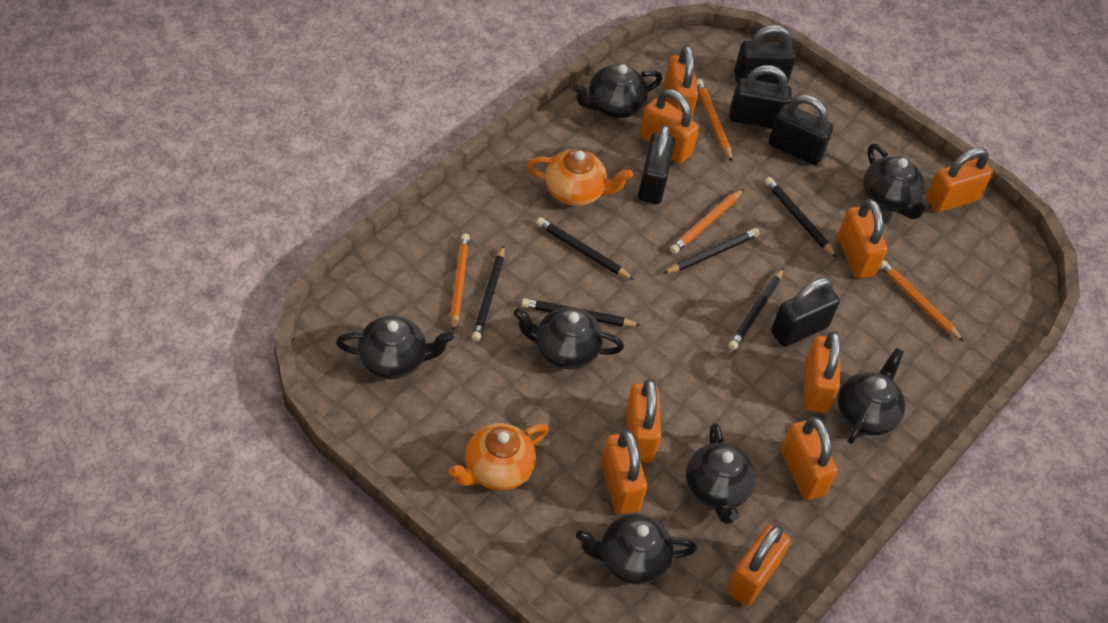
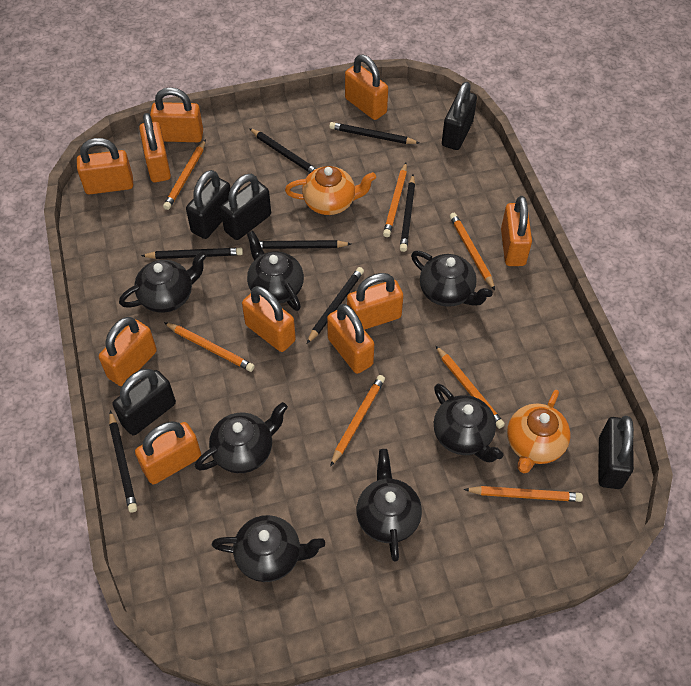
black pencil: [472,245,505,341] [521,298,641,327] [536,217,634,280] [663,228,759,274] [728,268,784,350] [765,177,837,258] = 6 -> [109,411,137,513] [141,248,243,259] [249,128,316,173] [259,240,351,249] [307,267,364,344] [329,122,419,144] [400,174,415,252] = 7
orange padlock: [601,430,647,515] [626,379,661,462] [640,89,699,164] [664,45,698,120] [727,525,790,606] [781,417,837,500] [804,331,841,413] [838,199,887,279] [926,147,993,212] = 9 -> [77,138,133,195] [99,317,157,386] [135,421,201,484] [139,113,171,182] [150,87,203,142] [242,286,296,352] [327,304,374,374] [345,55,388,120] [347,273,403,330] [501,196,532,266] = 10
orange pencil: [450,234,470,332] [670,189,744,254] [696,79,732,162] [880,260,964,342] = 4 -> [163,139,206,210] [164,322,255,372] [330,375,385,467] [383,163,407,237] [435,345,505,429] [450,213,495,290] [464,486,583,502] = 7

